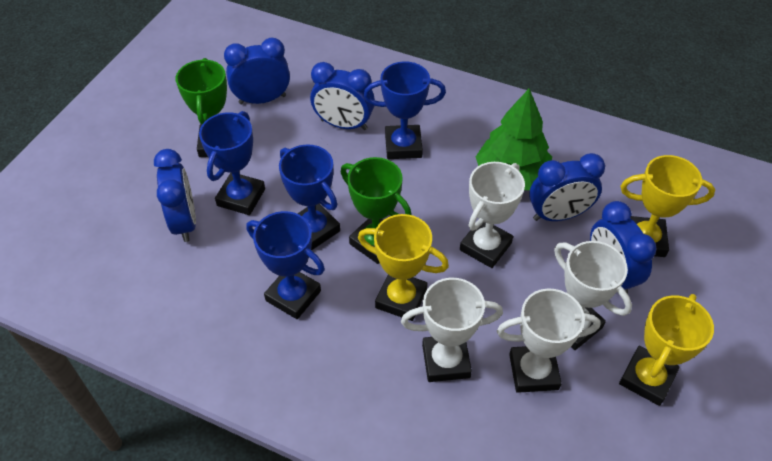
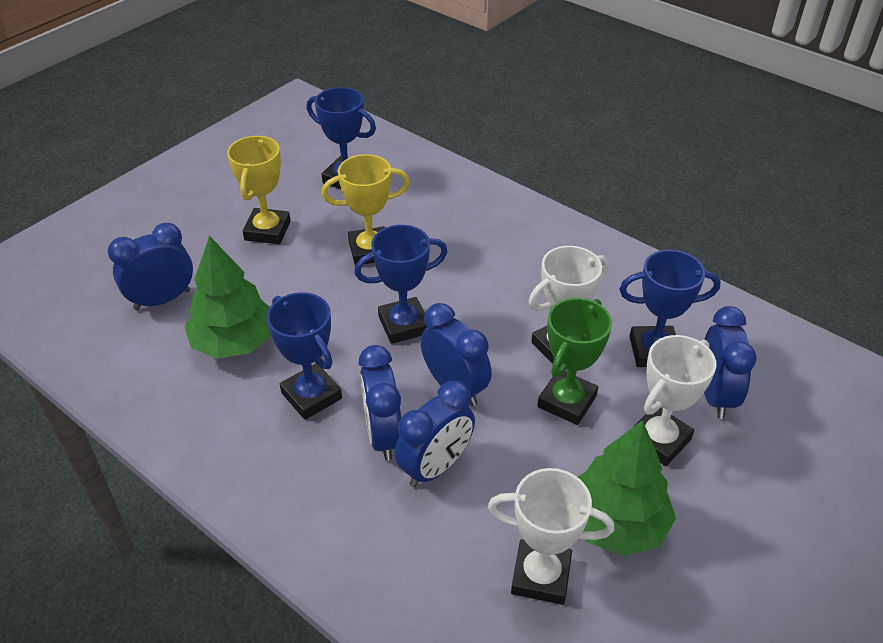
green tree: [476,89,552,190] = 1 -> [184,236,271,359] [578,420,676,556] = 2
green trophy: [176,58,227,157] [340,157,411,264] = 2 -> [537,298,612,425] = 1
white trophy: [401,278,503,382] [460,162,525,268] [497,289,601,393] [554,241,632,350] = 4 -> [488,468,614,605] [529,246,609,367] [636,335,716,466] = 3
yellow trophy: [358,214,449,321] [619,294,714,406] [621,155,715,257] = 3 -> [227,136,291,244] [321,154,410,265] = 2

